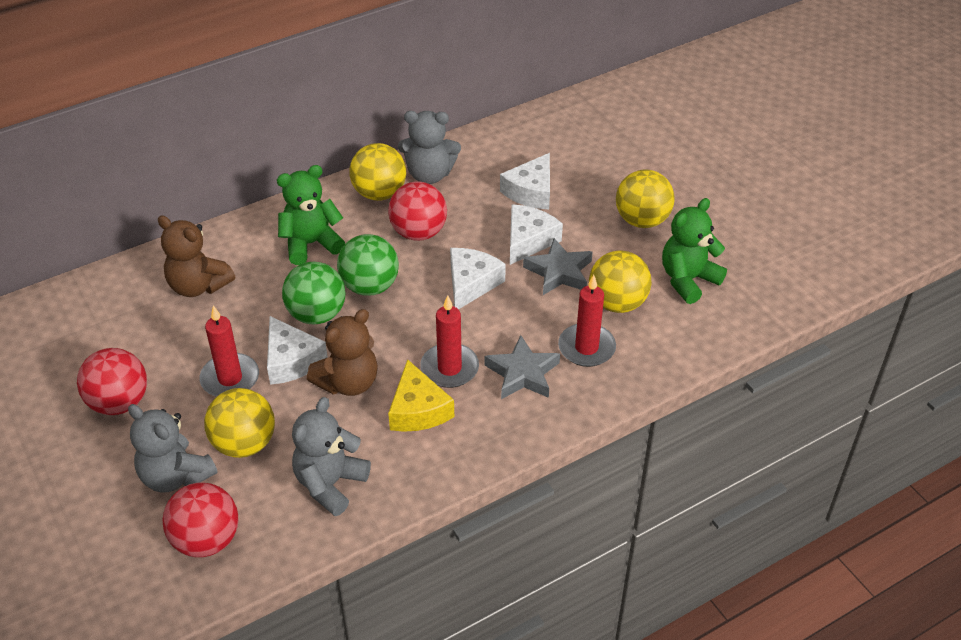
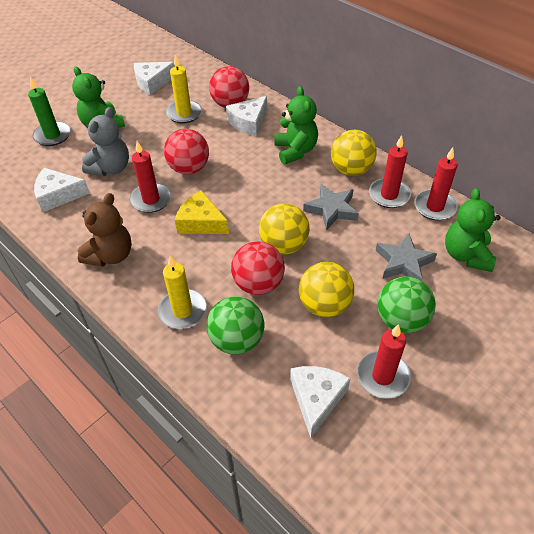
brown teddy bear: [158,215,235,297] [307,309,378,396] = 2 -> [78,193,132,267] = 1
green candle: none = 0 -> [28,77,71,146] = 1
green teddy bear: [277,165,345,265] [662,198,727,304] = 2 -> [72,67,125,128] [274,86,318,164] [445,188,501,272] = 3
grey teddy bear: [128,404,217,493] [292,397,371,516] [398,111,461,184] = 3 -> [82,107,129,176] = 1
red candle: [200,305,259,397] [420,295,479,388] [558,275,616,367] = 3 -> [130,141,172,213] [357,324,411,399] [369,135,411,208] [414,148,458,221] = 4
yellow ball: [204,388,275,458] [349,143,406,201] [589,251,651,313] [616,170,674,228] = 4 -> [259,203,310,254] [299,262,354,317] [331,130,377,176] = 3
yellow candle: none = 0 -> [158,255,207,329] [166,55,202,124] = 2

